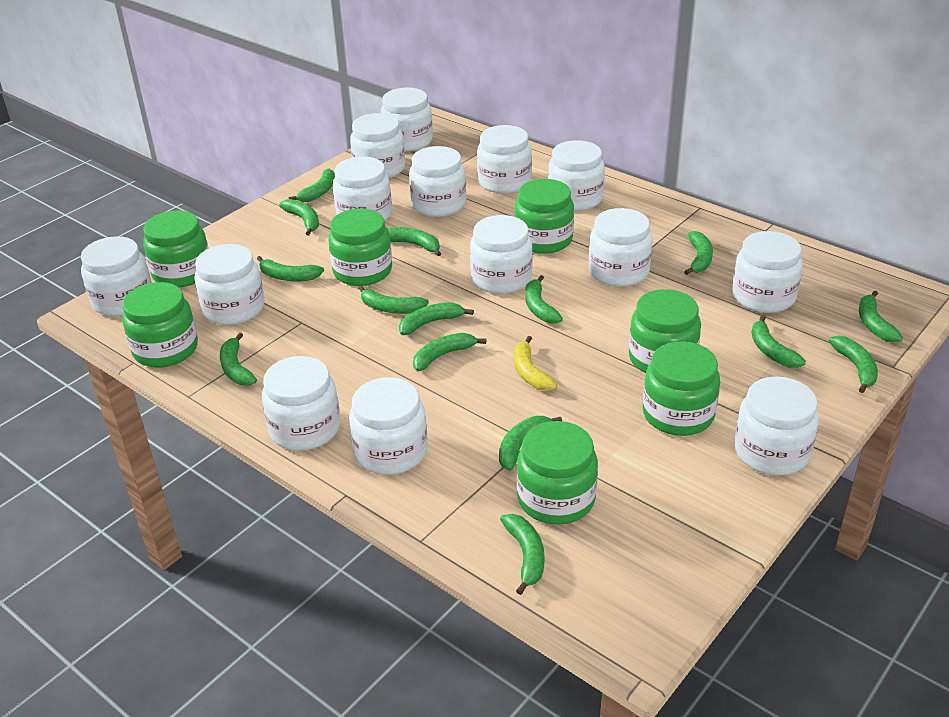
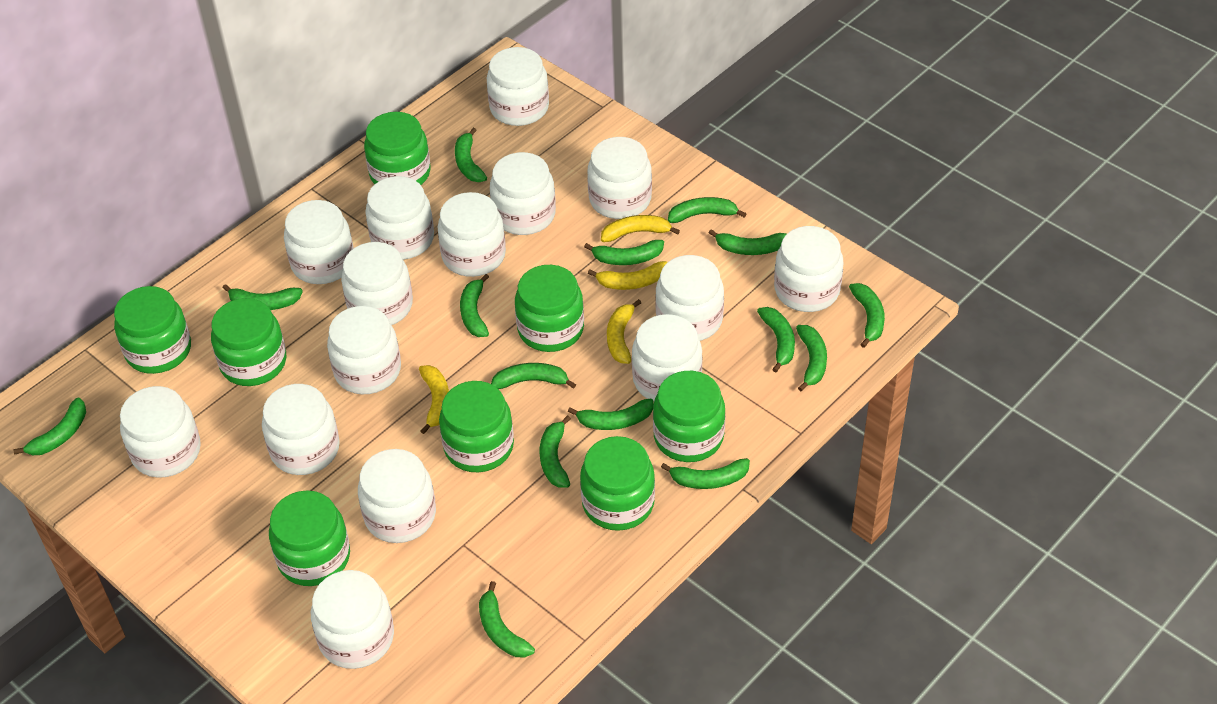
green jar: [122,282,198,367] [143,211,209,288] [328,208,392,286] [514,179,574,254] [517,421,598,525] [629,289,701,373] [643,341,720,436] = 7 -> [114,286,191,374] [211,298,286,386] [269,490,350,586] [364,112,431,185] [439,381,514,472] [515,265,584,352] [580,436,655,531] [653,371,725,462] = 8
white jar: [81,236,152,316] [194,244,265,325] [262,356,340,451] [333,156,392,221] [349,377,428,475] [350,113,405,178] [380,88,433,151] [409,146,466,217] [470,215,533,294] [477,125,532,194] [548,140,605,211] [589,208,653,287] [732,231,803,313] [734,376,819,475] = 14 -> [120,386,201,478] [262,384,340,475] [284,200,354,284] [311,570,394,669] [327,306,401,394] [341,242,413,325] [358,449,436,543] [365,176,434,260] [438,192,506,277] [487,47,549,126] [490,152,556,235] [587,137,652,219] [632,314,702,400] [655,255,724,341] [774,226,843,312] = 15
yellow banana: [514,336,557,391] = 1 -> [419,365,449,434] [588,261,668,290] [601,215,680,242] [607,299,641,364] = 4

